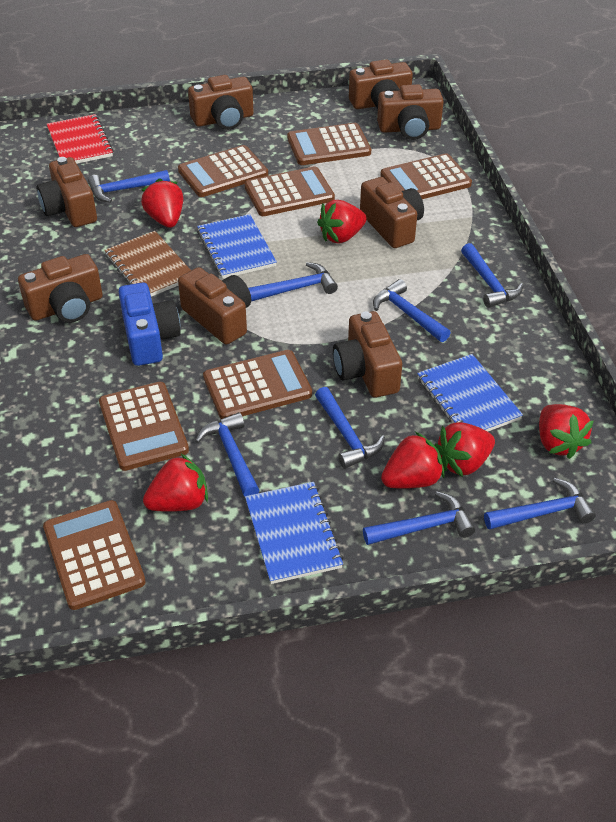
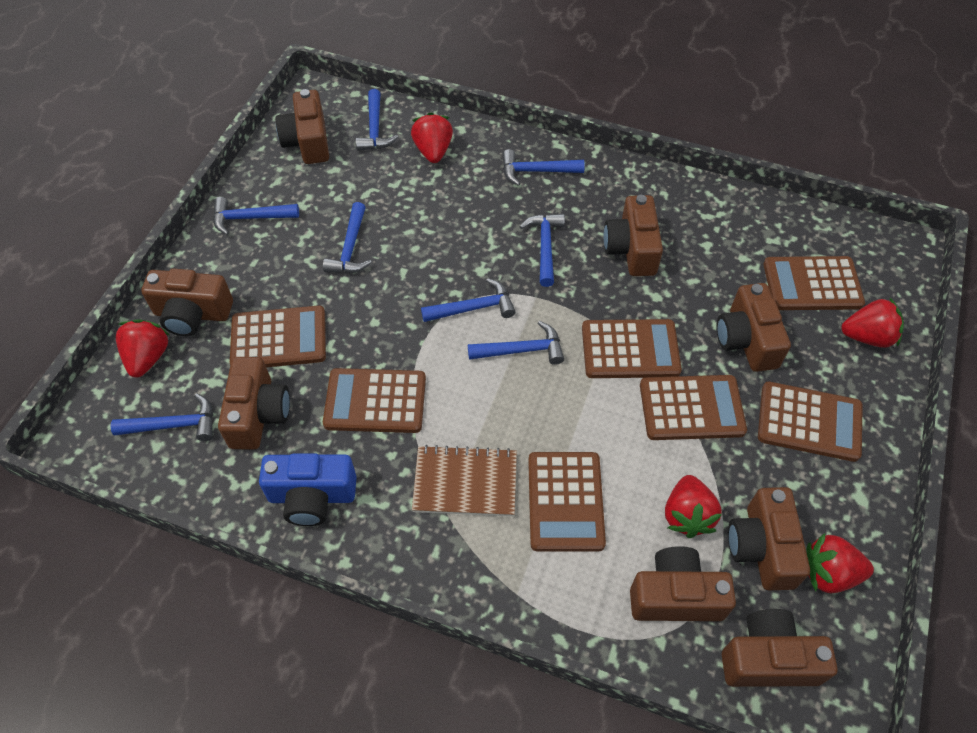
blue notebook: [197,214,277,279] [245,482,344,584] [417,354,523,431] = 3 -> none = 0
red notebook: [47,114,114,164] = 1 -> none = 0
red strawberry: [141,178,183,228] [143,454,208,512] [317,200,367,244] [381,432,445,489] [435,422,495,477] [539,404,594,459] = 6 -> [116,320,169,378] [411,112,453,163] [665,475,722,538] [806,533,874,594] [841,298,904,348] = 5

